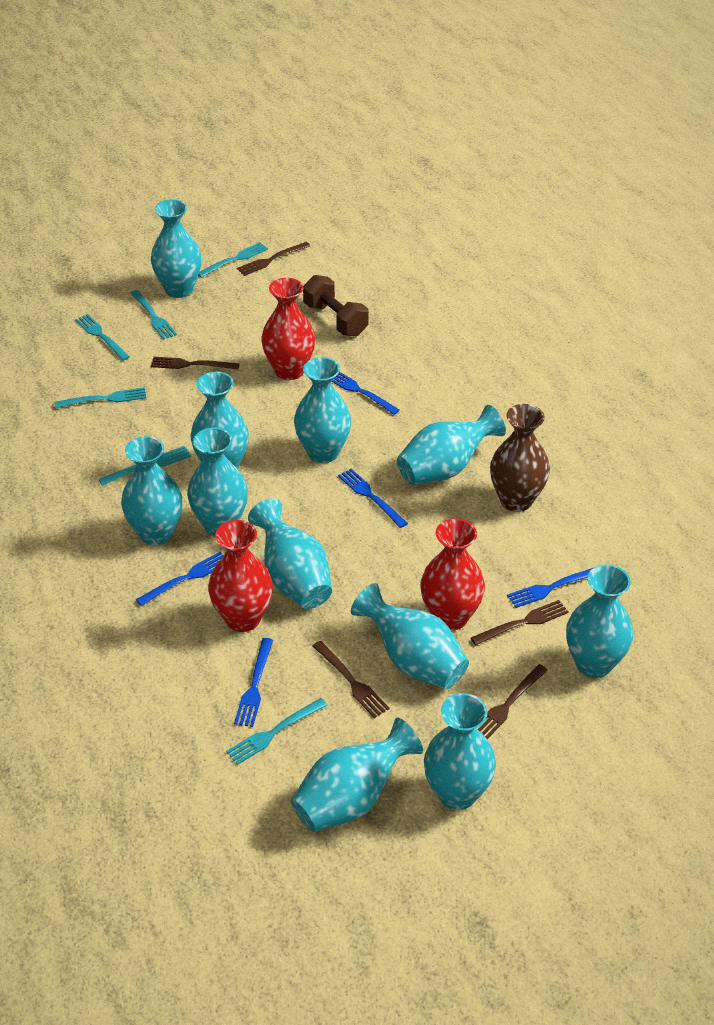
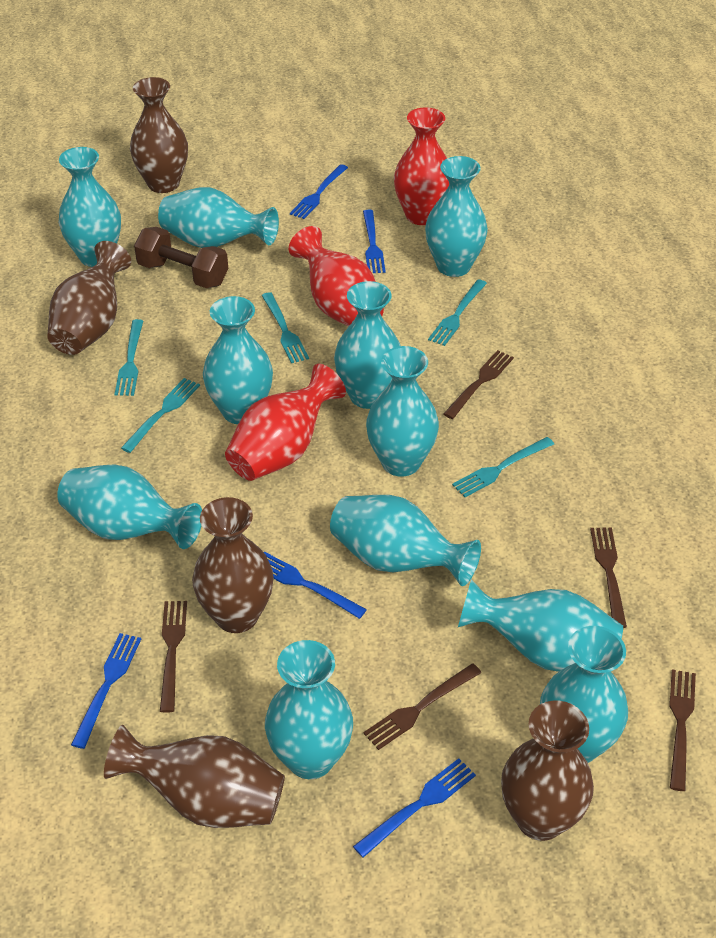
brown vase: [490,404,550,512] = 1 -> [47,241,131,355] [104,725,285,828] [130,77,188,193] [192,497,274,633] [501,701,594,841] = 5
turquoise fork: [54,387,146,408] [75,314,130,361] [99,446,191,486] [131,290,177,340] [198,242,268,277] [226,698,327,765] = 6 -> [115,319,143,396] [121,378,200,453] [262,292,309,363] [428,279,487,346] [452,437,554,497] = 5

